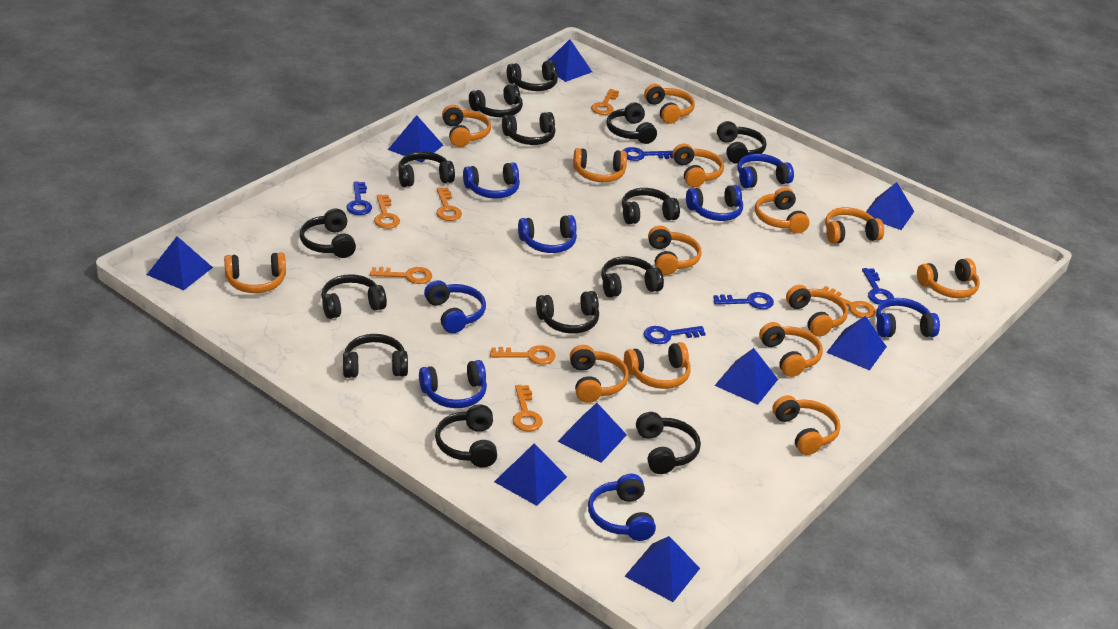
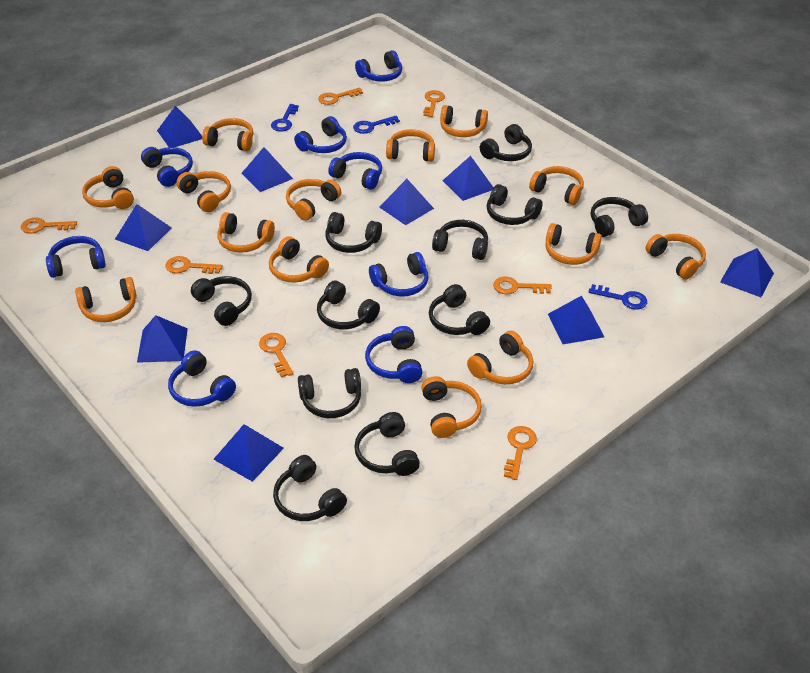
black headphones: [300,208,356,258] [322,274,387,319] [343,334,408,378] [398,151,455,187] [435,404,497,468] [469,84,523,117] [502,112,556,145] [507,60,558,91] [536,291,599,334] [601,256,664,298] [606,102,657,144] [622,188,680,224] [636,412,701,474] [717,121,767,164] = 14 -> [191,276,252,326] [273,455,347,521] [298,368,361,418] [317,280,380,329] [325,212,382,253] [354,412,420,476] [429,284,490,335] [432,220,488,260] [480,124,532,161] [487,184,543,225] [591,197,648,237] = 11
blue key: [346,182,372,215] [623,147,673,161] [644,326,706,344] [713,292,774,309] [862,268,894,305] = 5 -> [271,104,299,132] [353,116,400,134] [588,284,647,310] = 3

